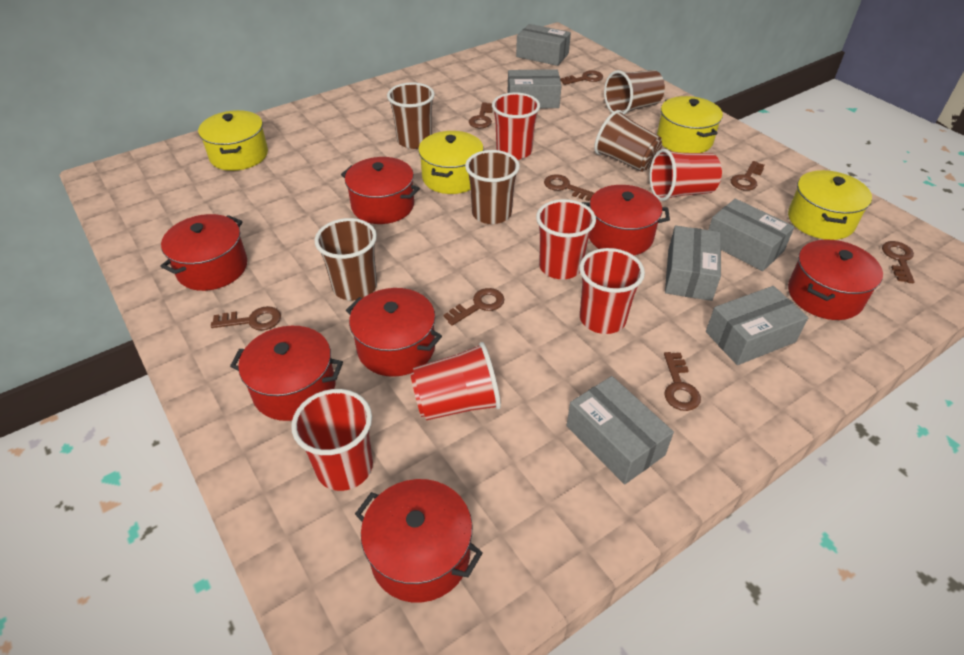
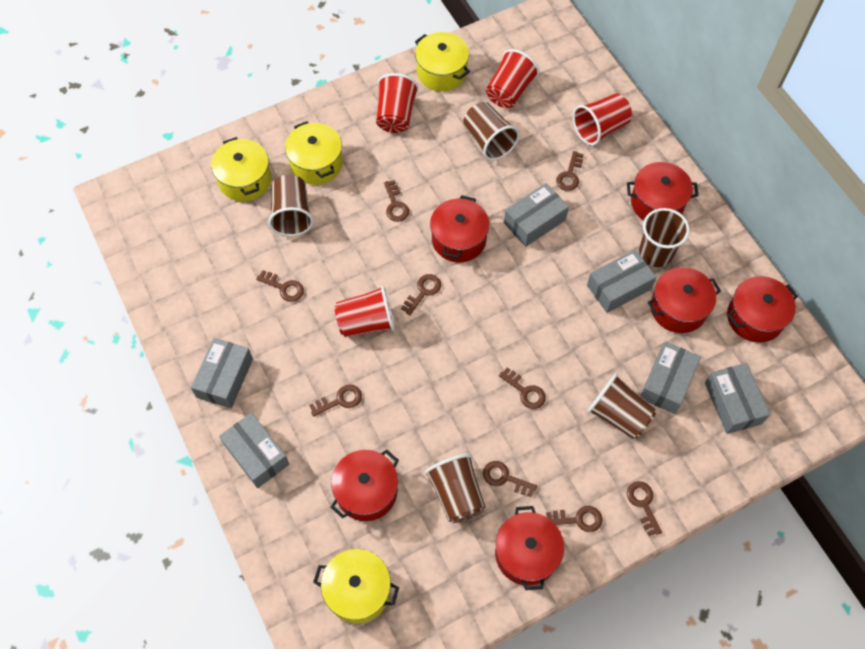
brown key: [211,306,281,331] [443,288,504,326] [469,102,493,128] [544,174,594,201] [560,70,603,85] [664,352,701,411] [731,161,764,191] [882,241,915,283] = 8 -> [256,270,304,302] [309,385,362,416] [384,180,409,222] [401,274,441,315] [483,461,537,497] [499,367,546,409] [546,506,602,532] [556,151,584,191] [627,481,662,536] = 9
red cup: [291,389,373,491] [410,342,501,420] [492,92,540,160] [536,199,596,279] [579,248,645,334] [650,149,722,201] = 6 -> [334,286,395,337] [376,73,419,133] [486,49,539,108] [573,93,632,146] = 4
red pot: [160,214,247,291] [230,326,343,421] [341,157,420,224] [346,288,442,377] [355,479,483,603] [582,185,670,255] [788,239,883,320] = 7 -> [331,449,399,521] [430,195,489,262] [495,506,564,590] [627,162,699,220] [648,267,721,333] [727,276,798,342] = 6

